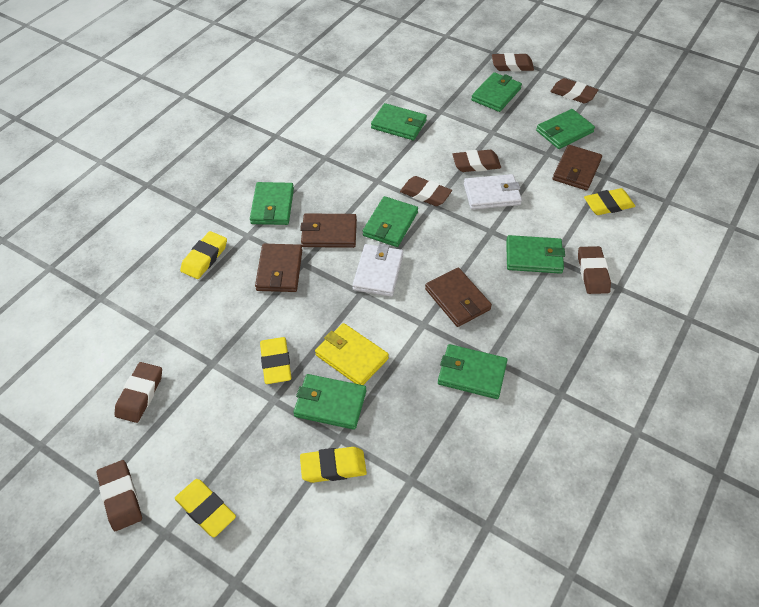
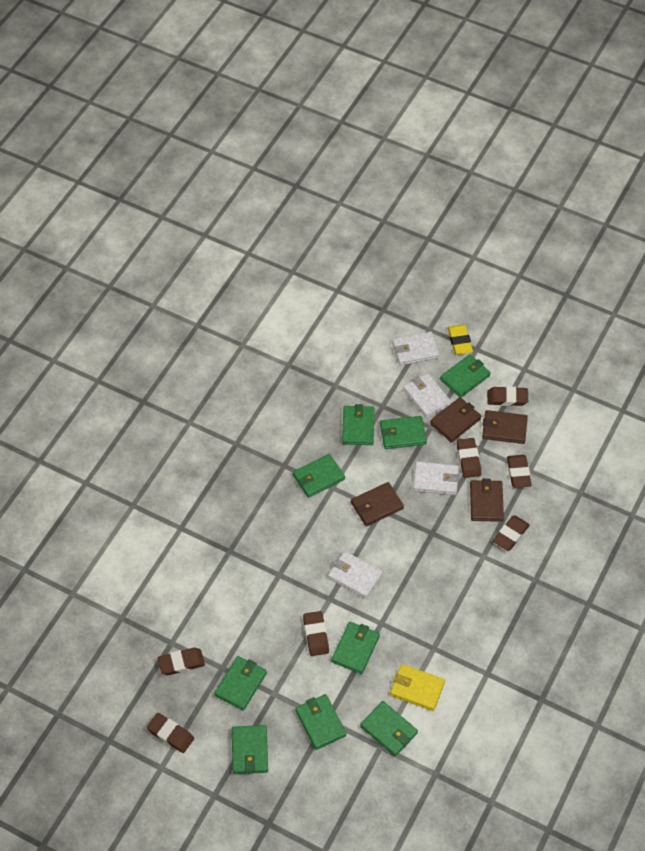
green wallet: [250,182,294,225] [293,374,366,430] [363,196,418,247] [371,103,427,140] [438,344,508,399] [471,72,522,112] [506,235,565,274] [536,109,595,149] = 8 -> [214,656,267,711] [232,725,268,774] [293,454,345,498] [295,694,347,750] [331,622,380,674] [342,404,375,445] [360,701,418,756] [380,416,427,449] [440,354,491,398] = 9
white wallet: [352,244,403,297] [464,174,522,210] = 2 -> [328,551,383,599] [392,332,439,366] [403,373,451,418] [413,461,460,495] = 4
yellow eraser: [175,479,236,537] [180,231,227,279] [260,337,291,384] [300,447,367,483] [584,188,635,215] = 5 -> [448,325,473,355] = 1

